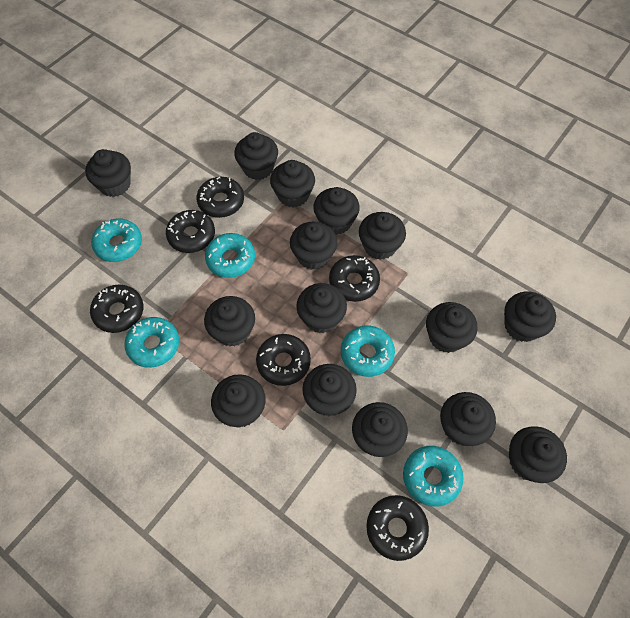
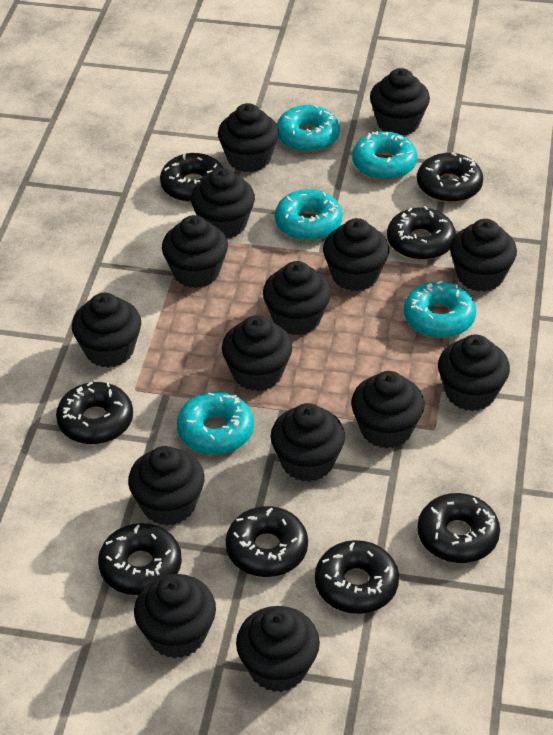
black donut: [90,285,144,333] [166,210,215,253] [196,177,244,218] [256,334,311,386] [329,255,380,302] [366,495,429,561] = 6 -> [56,382,133,444] [98,523,182,595] [160,153,223,202] [226,506,308,577] [315,540,399,614] [387,206,456,260] [417,152,483,203] [418,493,500,563] = 8

